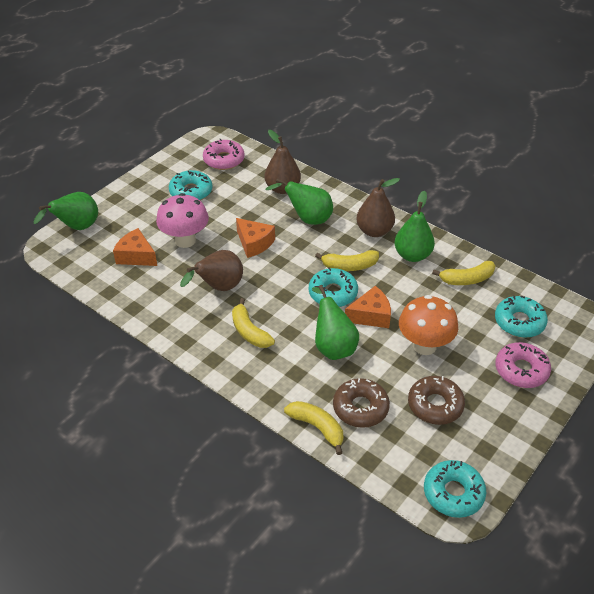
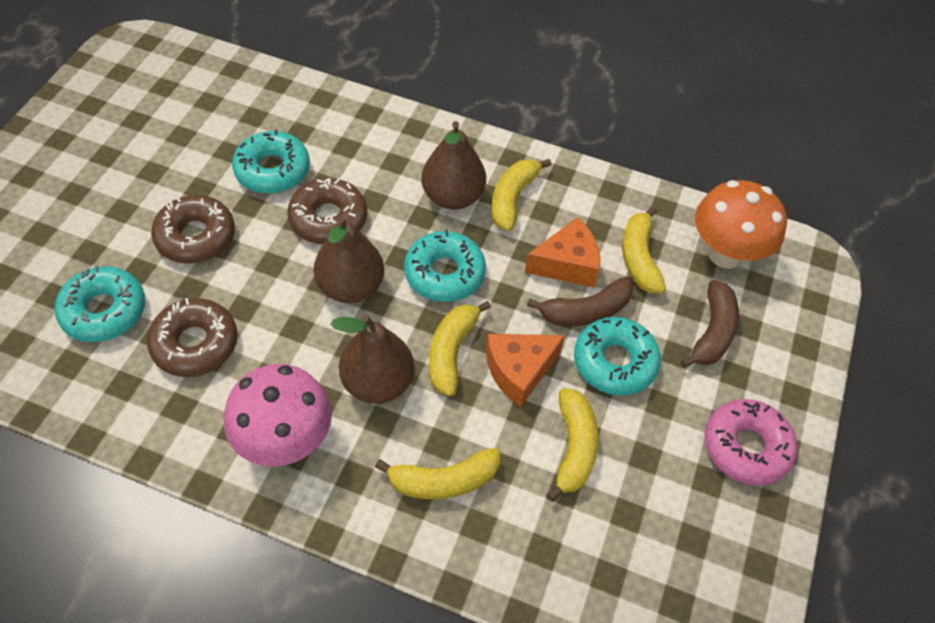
brown banana: none = 0 -> [527,277,634,326] [681,280,739,368] = 2
brown donut: [333,378,390,428] [408,376,465,425] = 2 -> [147,298,238,377] [151,195,235,264] [287,178,367,244] = 3
green pear: [33,192,98,230] [266,179,333,225] [312,285,359,360] [394,191,435,262] = 4 -> none = 0
orange cheese: [113,228,157,266] [236,218,275,258] [345,286,391,328] = 3 -> [486,334,565,407] [525,217,600,287] = 2
pink donut: [203,139,245,170] [495,342,551,388] = 2 -> [705,399,798,486] = 1
yellow banana: [232,298,275,348] [284,401,343,455] [315,250,379,271] [432,261,496,285] = 4 -> [375,448,500,499] [429,301,491,396] [492,159,551,231] [546,388,599,502] [622,206,666,293] = 5

